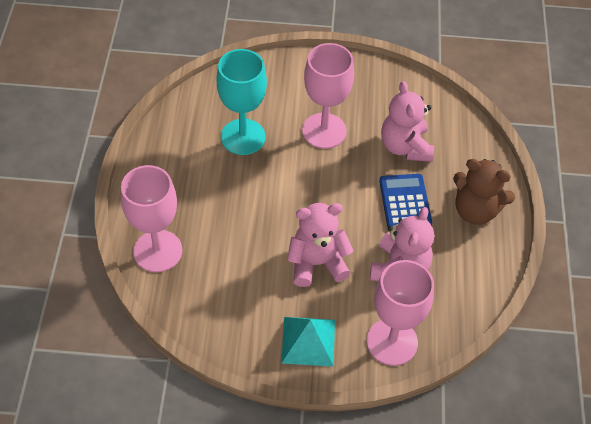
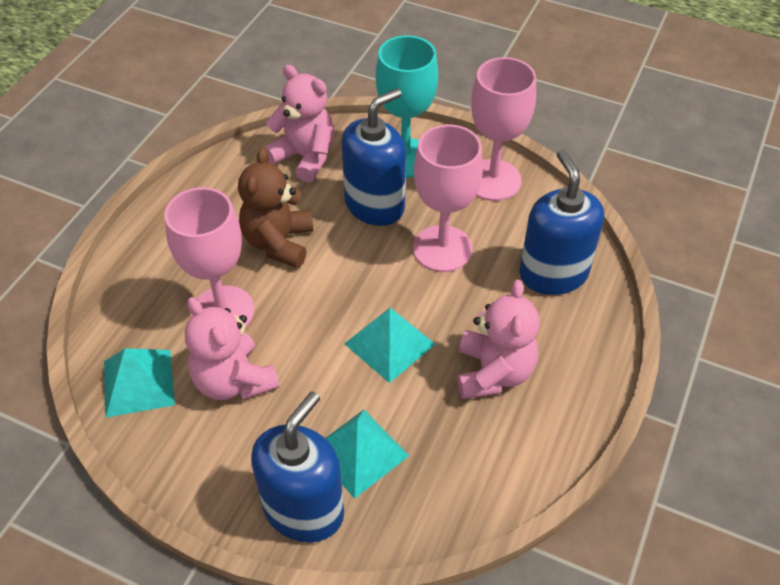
blue calculator: [379,174,432,228] = 1 -> none = 0
blue soap dispenser: none = 0 -> [251,392,344,542] [341,88,406,226] [519,150,604,295] = 3
turquoise pyramid: [281,317,335,367] = 1 -> [104,348,175,418] [325,410,409,498] [344,308,435,383] = 3

